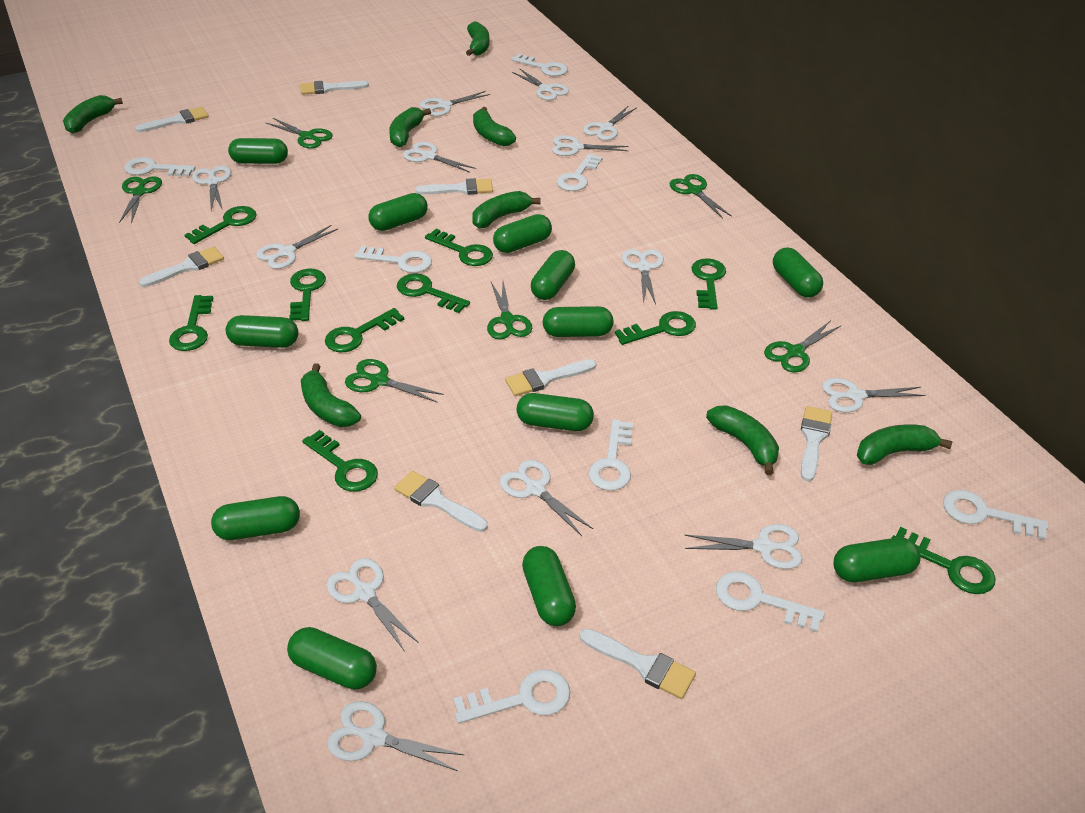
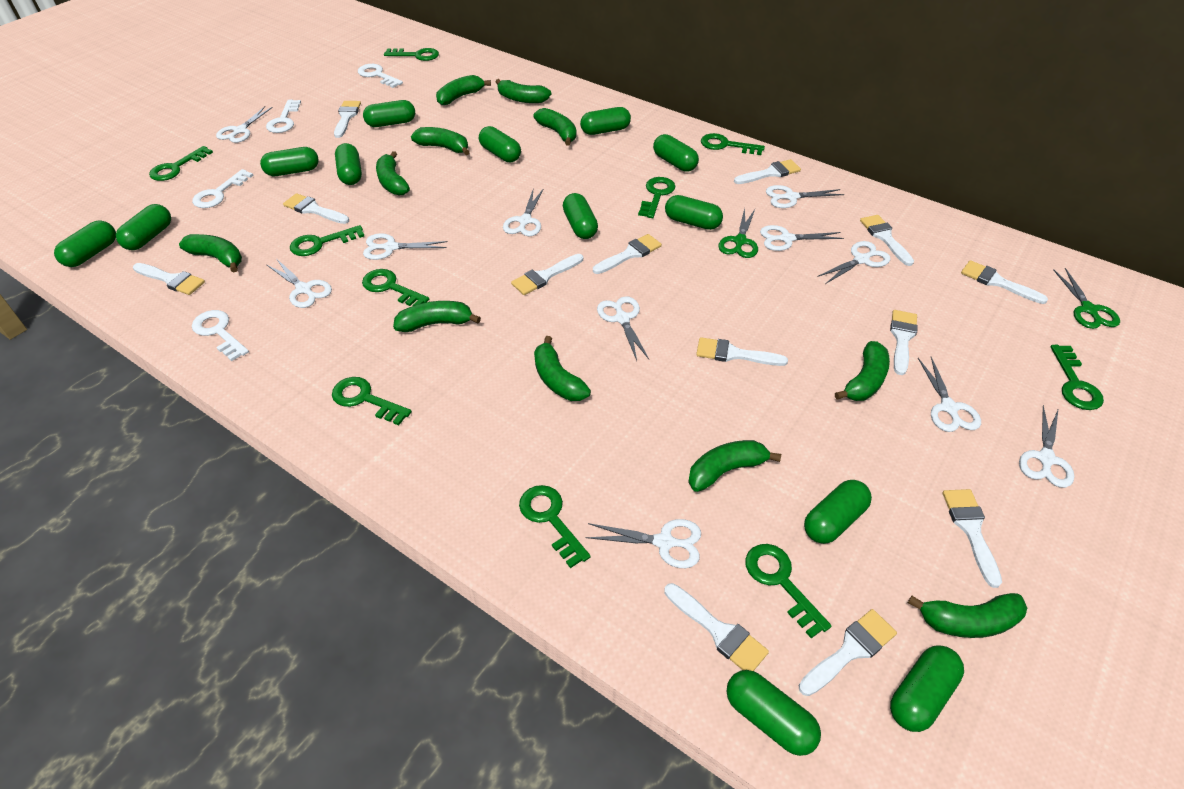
green banana: [63,95,123,133] [301,364,361,427] [389,107,431,147] [466,21,489,56] [472,191,541,228] [473,107,516,146] [706,405,779,475] [857,424,953,465] = 8 -> [179,234,242,273] [376,151,410,195] [393,301,481,332] [411,127,470,155] [436,75,491,105] [496,79,551,103] [534,108,576,146] [534,336,591,401] [688,440,781,492] [835,341,890,401] [908,593,1027,638] = 11
green capsule: [211,496,300,540] [226,315,299,348] [228,138,288,164] [287,627,377,690] [369,193,428,231] [493,214,552,253] [517,393,594,431] [522,546,576,626] [531,250,575,300] [543,306,614,337] [773,247,823,298] [834,537,921,582] = 12 -> [54,220,116,267] [116,204,171,250] [260,147,319,176] [335,143,362,185] [363,100,415,127] [479,126,521,162] [563,193,598,239] [580,107,631,135] [653,134,699,172] [665,195,723,230] [726,670,821,756] [804,480,872,544] [890,645,964,732] = 13
green scissors: [119,177,162,224] [266,118,333,149] [345,359,444,403] [487,282,532,339] [669,174,732,219] [764,320,842,372] = 6 -> [718,208,758,258] [1054,268,1120,329] = 2
white brush: [135,107,209,132] [139,246,224,287] [300,81,369,95] [394,471,488,532] [415,178,493,195] [505,359,596,396] [580,628,696,699] [801,406,832,482] = 8 -> [133,263,205,295] [283,193,349,224] [334,101,361,138] [511,254,583,295] [593,234,662,274] [664,583,769,671] [696,337,788,366] [734,159,801,184] [799,609,897,696] [860,215,914,266] [890,310,918,375] [943,489,1002,588] [961,260,1048,304] = 13
white key: [124,157,196,177] [354,246,432,273] [453,669,570,724] [511,54,568,76] [557,153,603,191] [588,419,633,491] [716,572,825,632] [943,490,1048,540] = 8 -> [192,169,254,208] [192,310,249,361] [266,100,301,133] [358,64,403,88] = 4
white scissors: [192,166,231,210] [256,225,338,269] [327,558,419,652] [327,701,464,771] [403,142,476,173] [420,91,490,117] [500,460,593,536] [512,68,569,100] [552,135,628,156] [583,105,636,141] [622,249,664,305] [684,524,802,569] [822,378,926,413] = 13 -> [216,106,273,143] [266,259,332,308] [363,233,448,260] [503,189,543,236] [586,519,701,568] [597,296,649,361] [760,225,844,251] [766,185,844,208] [817,241,890,284] [918,357,981,432] [1019,405,1074,488] = 11

